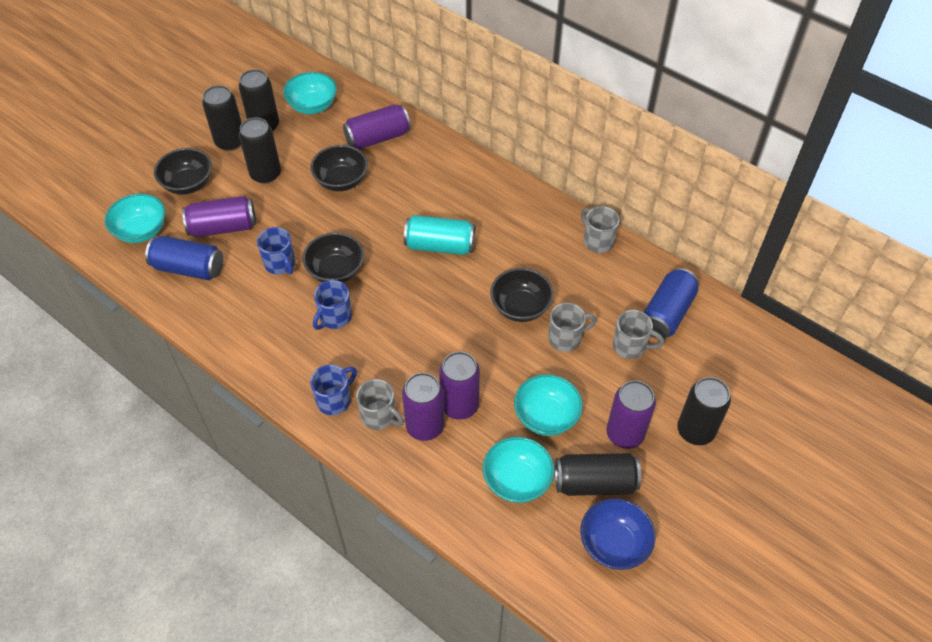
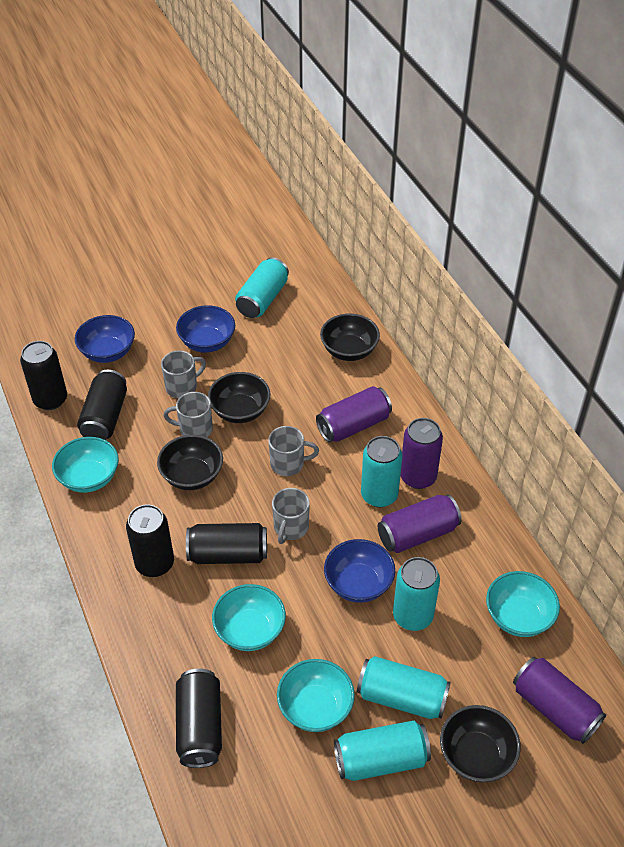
blue bowl: [580,498,656,570] = 1 -> [75,315,135,363] [176,305,235,353] [324,539,395,603] = 3
blue can: [145,236,223,280] [644,268,699,338] = 2 -> none = 0
blue mug: [257,227,295,275] [310,365,357,415] [313,280,352,330] = 3 -> none = 0
purple can: [182,196,256,237] [343,105,411,149] [402,373,444,441] [439,352,480,420] [606,380,656,449] = 5 -> [316,386,392,442] [378,494,462,553] [401,418,443,489] [513,657,606,744] = 4
turquoise can: [404,215,475,255] = 1 -> [235,257,289,318] [334,720,431,781] [357,656,451,719] [361,436,402,507] [393,557,440,631] = 5

